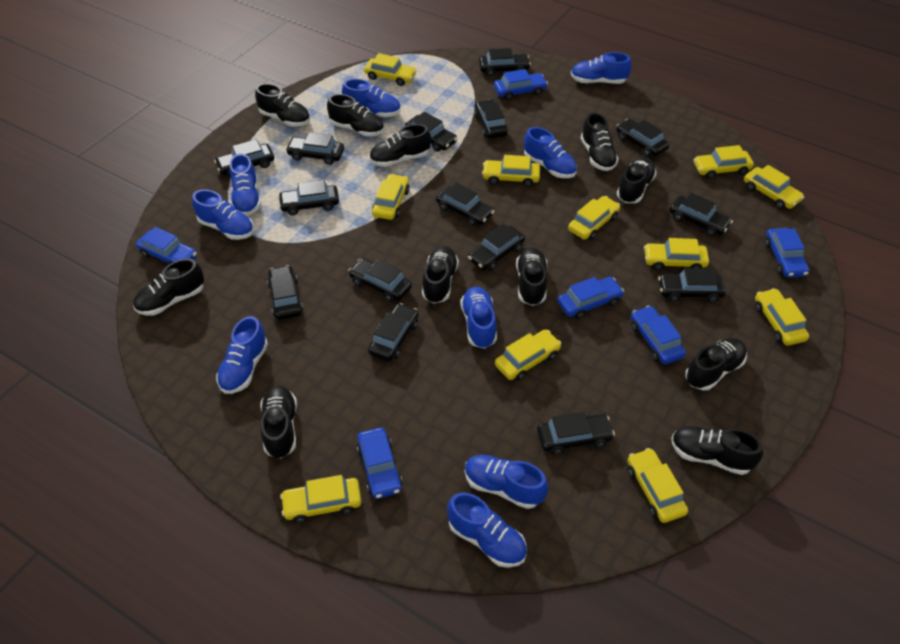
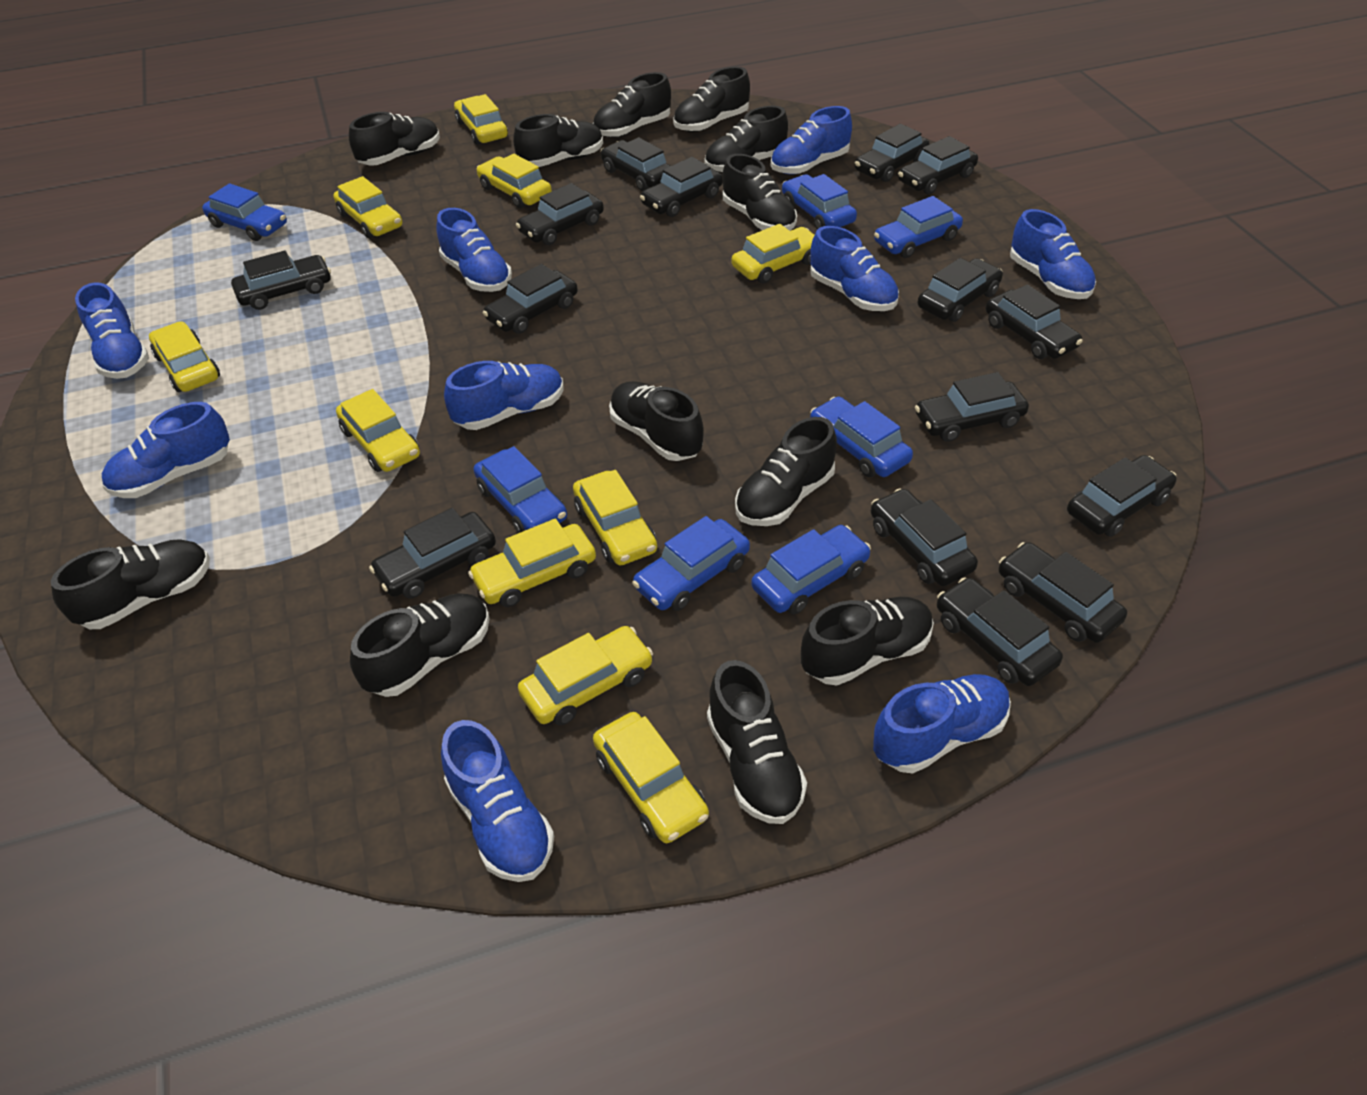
black shoe: [133,259,204,316] [255,83,310,127] [260,386,297,459] [327,94,384,137] [369,124,431,167] [422,246,459,304] [516,248,547,306] [581,113,619,171] [617,157,657,203] [671,426,763,475] [685,338,747,390] = 11 -> [51,539,210,629] [349,112,440,165] [350,593,490,697] [513,114,603,167] [593,72,671,138] [609,381,704,461] [673,67,750,132] [705,106,788,173] [707,660,807,824] [722,154,797,231] [735,417,837,526] [801,597,934,686] = 12
blue car: [136,227,197,265] [357,427,403,499] [494,69,548,100] [557,277,624,319] [631,306,686,364] [765,228,809,278] = 6 -> [202,183,287,241] [474,446,567,533] [632,516,750,611] [751,525,871,614] [782,174,857,229] [810,397,913,477] [874,196,963,258] = 7
yellow car: [280,475,361,523] [364,53,417,86] [372,174,410,220] [482,155,540,187] [495,329,561,381] [568,196,620,240] [628,448,688,523] [644,238,709,271] [694,145,754,179] [744,165,804,209] [755,288,809,346] = 11 -> [149,321,220,392] [333,176,402,238] [336,389,420,472] [454,94,508,145] [468,518,596,607] [477,154,552,208] [518,626,653,726] [573,470,657,565] [593,712,709,843] [732,224,814,283] = 10

